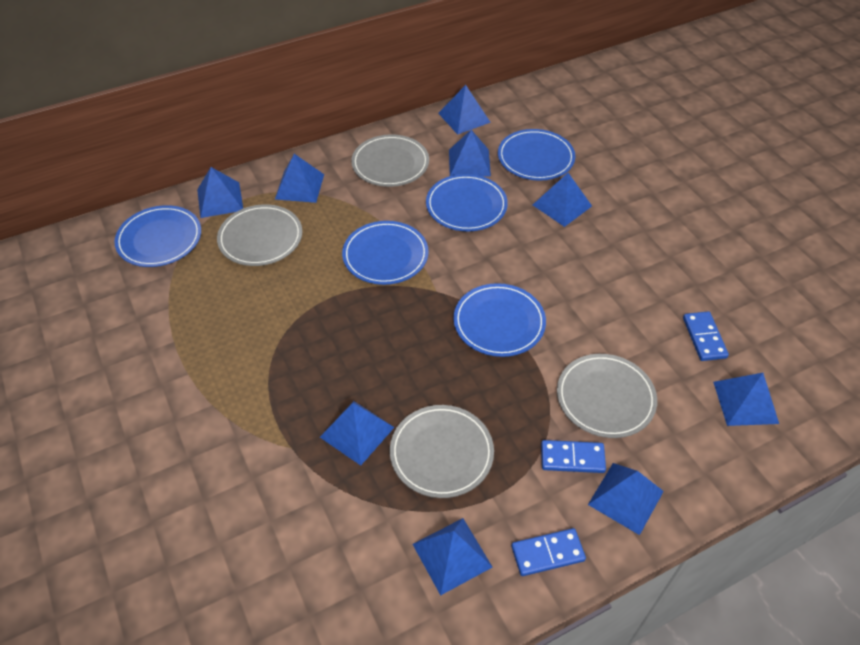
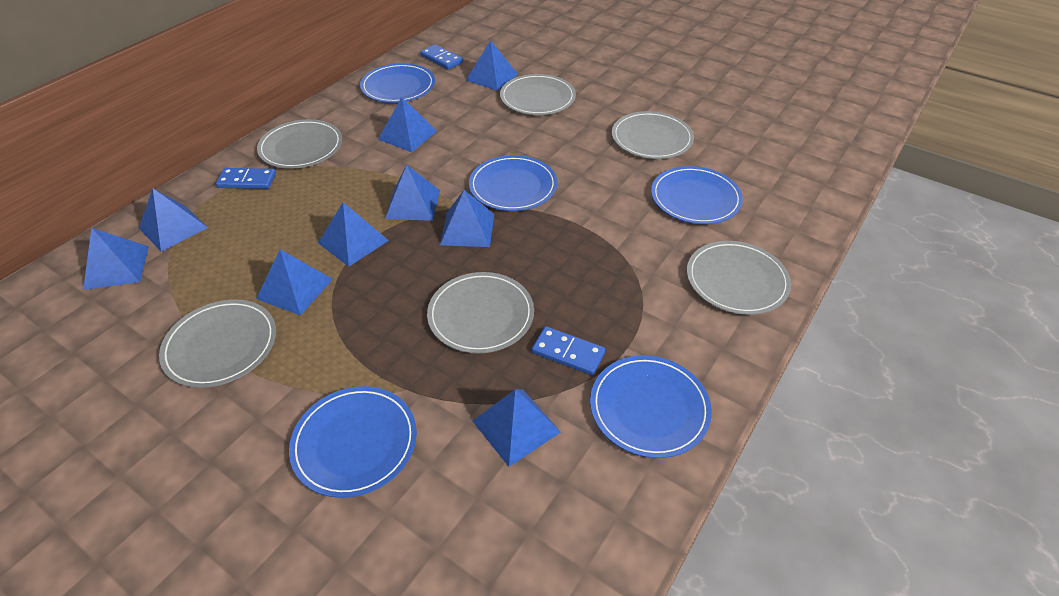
grey plate: [217,204,302,266] [351,134,429,187] [390,405,494,498] [557,354,657,438] = 4 -> [159,300,276,388] [257,119,342,169] [427,272,534,354] [500,74,576,115] [612,111,694,159] [687,241,791,315] = 6

